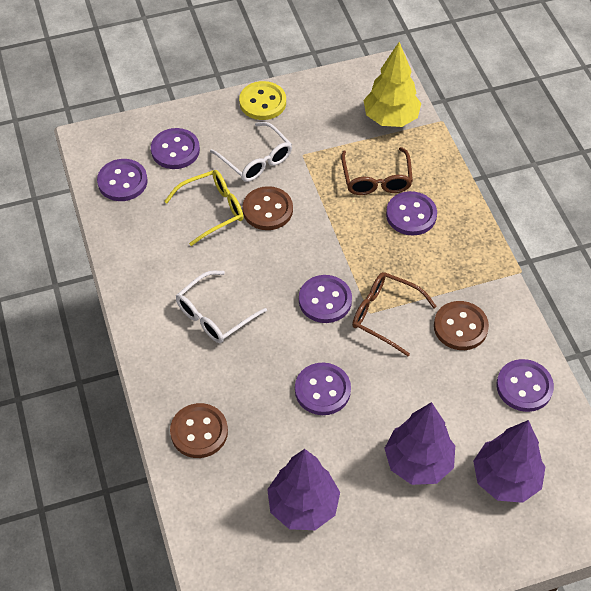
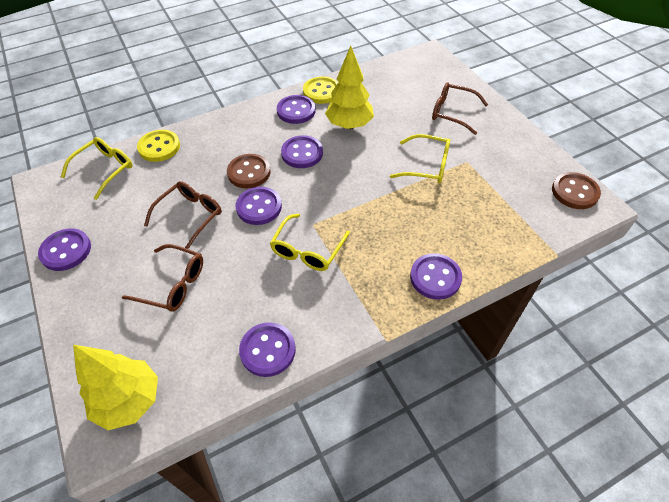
brown button: [170,403,228,458] [243,186,293,230] [434,301,489,350] = 3 -> [227,154,271,188] [552,172,601,209] = 2
brown glasses: [341,147,413,195] [352,272,437,356] = 2 -> [122,244,203,312] [144,181,222,249] [432,82,488,135] = 3
purple tree: [267,449,340,530] [384,402,455,485] [473,420,545,503] = 3 -> none = 0
white glasses: [176,271,267,343] [210,122,292,182] = 2 -> none = 0
yellow button: [239,81,286,120] = 1 -> [137,130,180,162] [303,77,338,104] = 2
yellow glasses: [164,170,244,246] = 1 -> [61,137,133,200] [270,214,350,271] [390,134,450,183] = 3
yellow tree: [363,42,421,127] = 1 -> [73,345,158,430] [325,45,374,129] = 2

